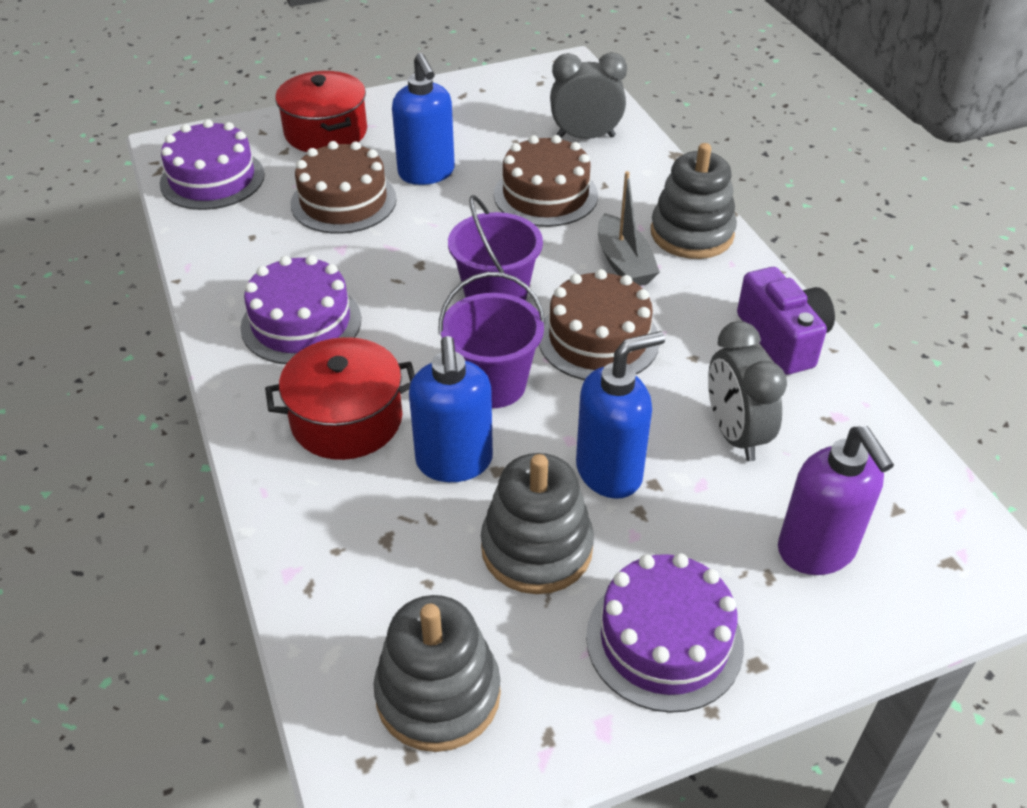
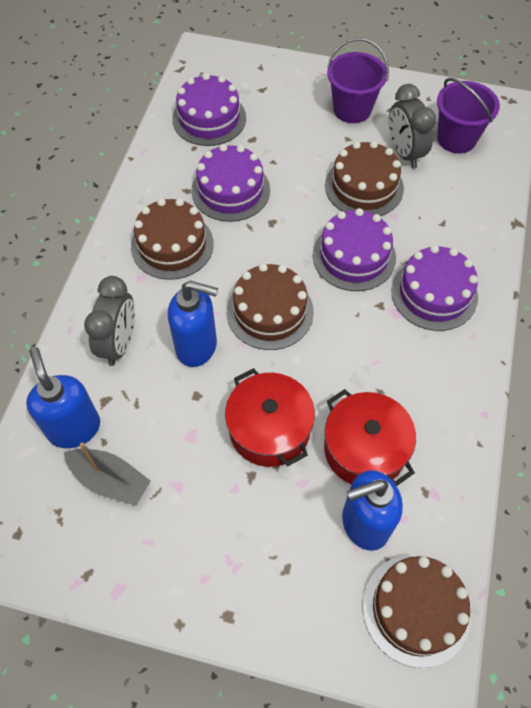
brown cake: [291,141,397,234] [494,135,598,227] [539,269,659,380] = 3 -> [131,198,214,280] [227,263,314,350] [325,141,404,216] [363,555,471,668] = 4
grey stacking toy: [374,595,501,752] [481,453,594,594] [651,143,737,259] = 3 -> none = 0
purple cake: [160,119,265,210] [241,255,361,364] [586,553,744,713] = 3 -> [172,73,246,146] [191,144,270,222] [313,208,396,291] [391,245,478,331] = 4
purple camera: [737,267,835,375] = 1 -> none = 0
purple soap dispenser: [778,426,894,575] = 1 -> none = 0

